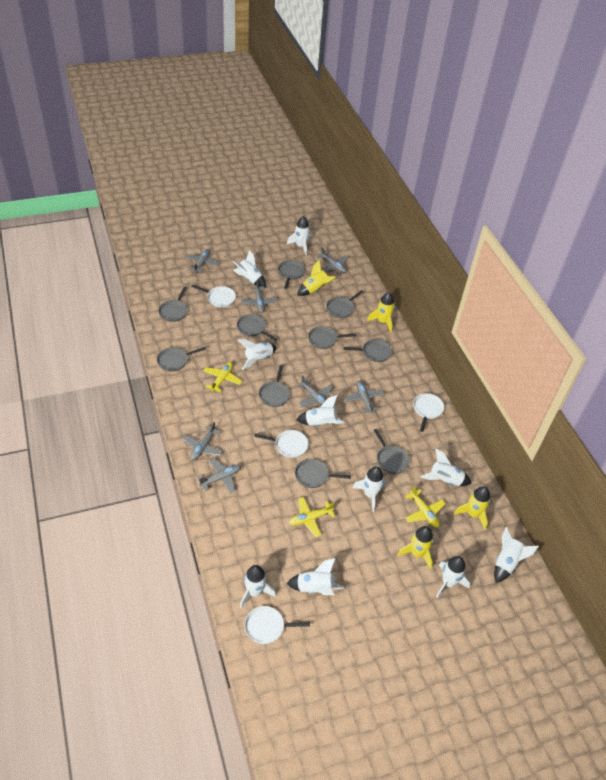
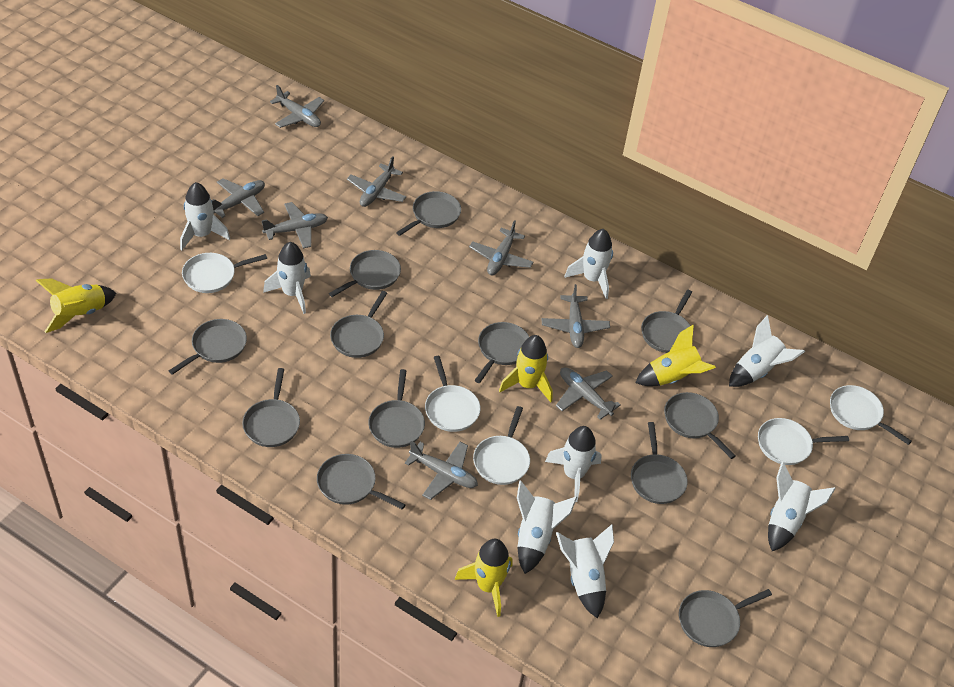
grey pan: [157,347,206,371] [158,287,188,322] [237,314,277,341] [259,365,290,407] [278,260,305,289] [295,459,351,488] [308,326,356,349] [326,290,364,318] [344,339,392,362] [374,429,410,474] = 10 -> [169,319,247,375] [242,368,300,447] [317,454,406,510] [329,250,401,297] [330,291,387,358] [368,369,425,448] [396,191,461,236] [474,322,529,383] [631,422,688,504] [641,289,692,353] [664,392,736,459] [679,589,772,647] = 12
grey plane: [182,422,223,460] [185,249,220,273] [197,458,241,493] [241,280,278,313] [297,375,333,407] [317,247,348,273] [344,381,385,414] = 7 -> [212,178,265,218] [262,202,328,249] [270,85,324,128] [347,156,406,207] [405,441,478,500] [469,220,533,275] [541,284,610,348] [556,367,621,420] = 8
white pan: [191,284,236,307] [245,606,310,644] [254,430,309,458] [413,393,444,432] = 4 -> [182,253,267,293] [425,356,481,432] [473,406,530,485] [758,418,849,465] [830,385,912,445] = 5
white rocket: [232,250,266,288] [238,339,276,370] [240,565,276,608] [286,558,344,595] [287,216,311,255] [296,395,345,426] [353,466,386,512] [420,448,472,486] [436,556,470,598] [494,527,539,583] = 10 -> [180,182,230,250] [263,242,311,314] [517,481,577,574] [545,426,602,502] [556,524,614,618] [564,229,613,299] [729,315,805,387] [768,462,836,551] = 8
yellow plane: [203,362,242,392] [289,497,335,537] [405,486,446,528] = 3 -> none = 0

